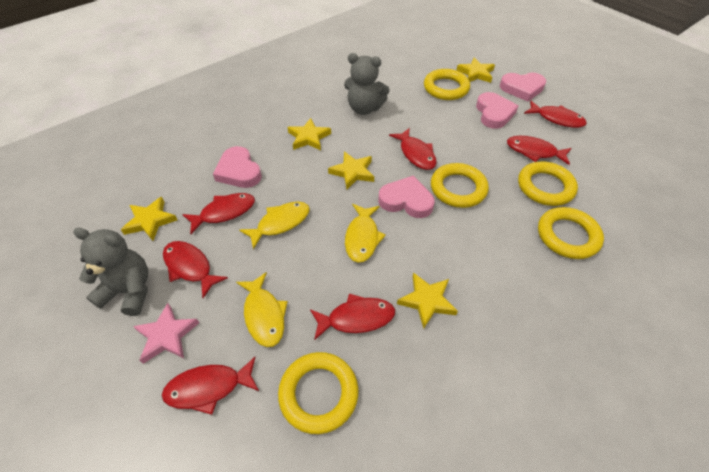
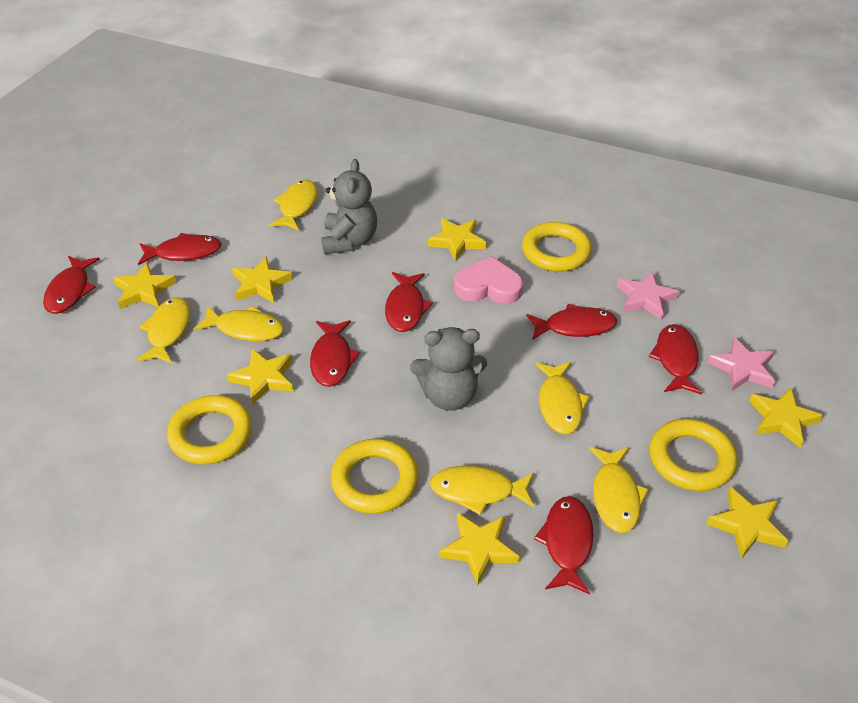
pink heart: [213,146,262,188] [378,176,435,218] [476,92,518,129] [500,73,546,101] = 4 -> [454,256,523,304] = 1
pink star: [133,303,199,364] = 1 -> [617,271,680,320] [707,337,776,391] = 2
yellow fish: [236,272,288,347] [239,202,310,249] [345,204,386,263] = 3 -> [137,297,190,363] [193,306,284,341] [269,180,318,231] [430,466,534,515] [535,362,590,434] [589,447,649,533] = 6
yellow ring: [278,352,359,434] [424,69,470,100] [431,163,489,208] [518,162,578,206] [538,207,604,259] = 5 -> [167,395,252,465] [331,439,418,514] [522,222,592,272] [649,419,737,491] = 4
yellow star: [121,197,178,241] [287,118,331,151] [328,152,374,189] [397,272,458,329] [457,57,495,83] = 5 -> [113,263,176,309] [227,349,293,404] [232,256,293,303] [428,218,486,261] [439,513,519,586] [706,487,789,559] [749,388,823,448] = 7

